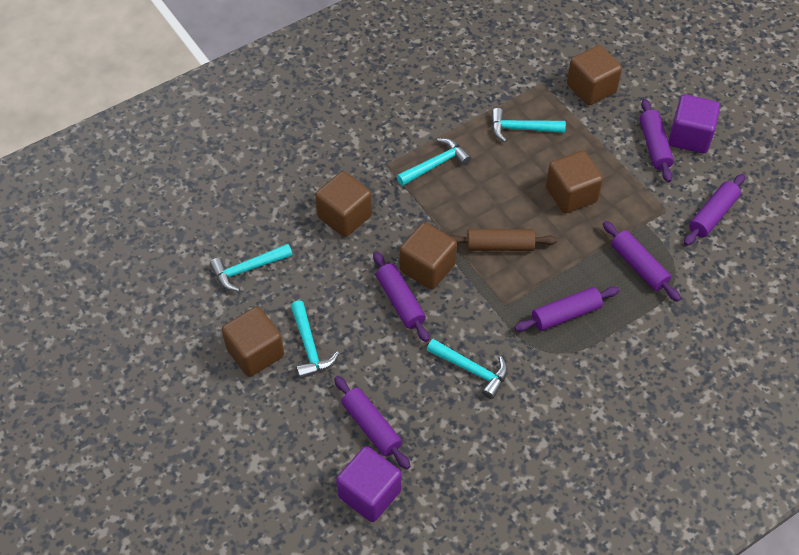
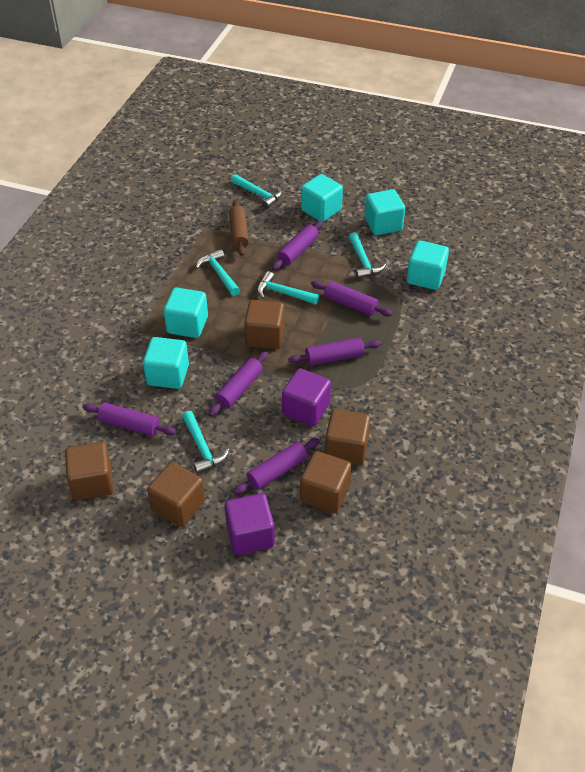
turquoise cube: none = 0 -> [143,337,189,389] [164,287,208,338] [301,174,343,222] [365,189,405,235] [407,240,449,290] = 5

